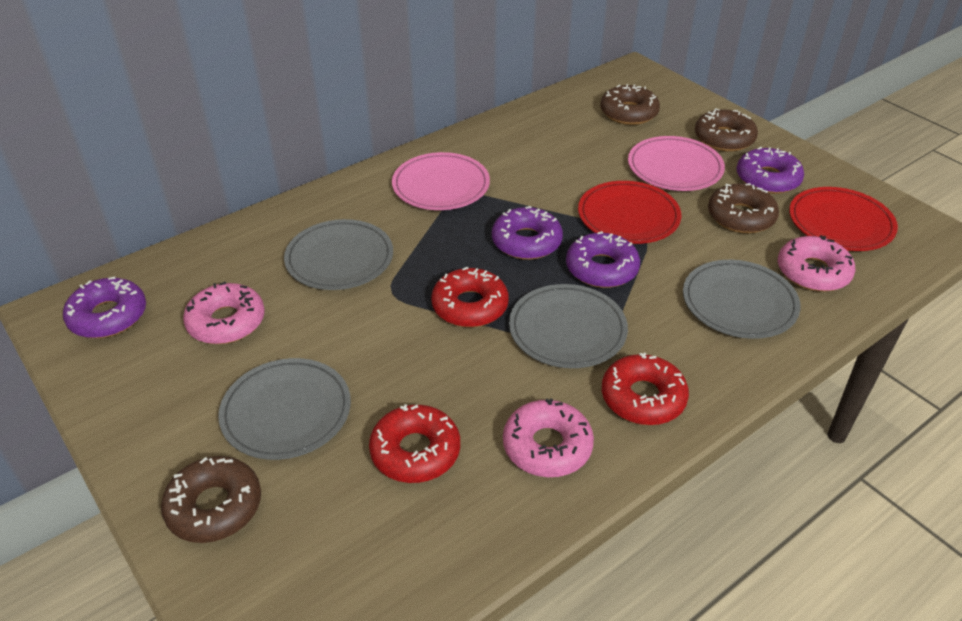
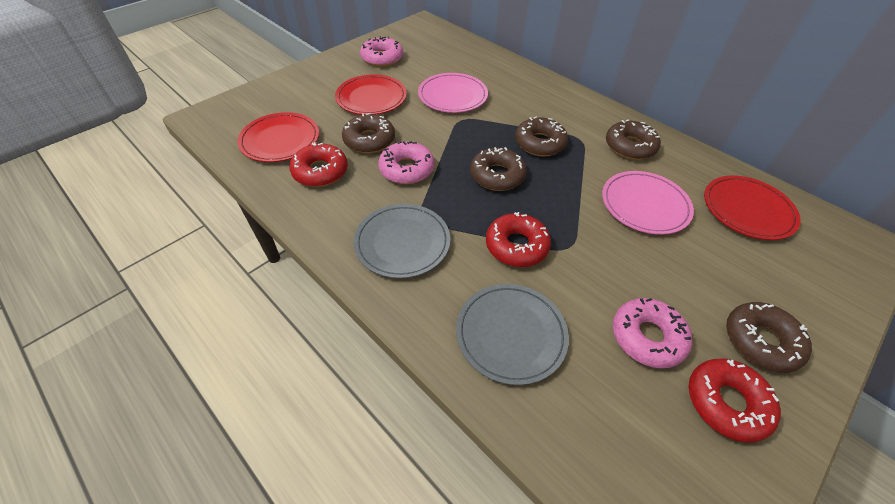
brown donut: [161,456,261,543] [600,84,660,125] [695,108,758,152] [708,183,779,233] = 4 -> [342,113,395,153] [470,147,527,191] [515,116,568,156] [606,119,661,160] [726,302,812,373] = 5
grey plate: [218,358,351,460] [284,219,393,290] [509,284,628,368] [683,260,801,339] = 4 -> [354,204,450,278] [456,284,569,385] = 2
purple donut: [63,277,146,338] [492,206,563,260] [566,231,640,288] [737,147,804,194] = 4 -> none = 0
red plate: [578,181,681,244] [789,187,898,251] = 2 -> [237,112,319,162] [335,74,407,115] [704,176,801,240] = 3

